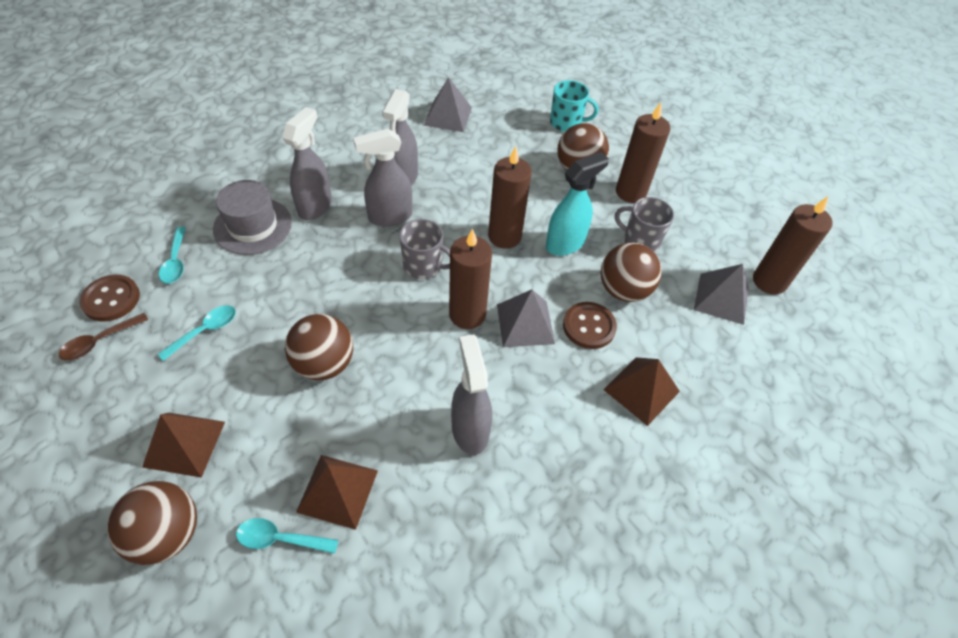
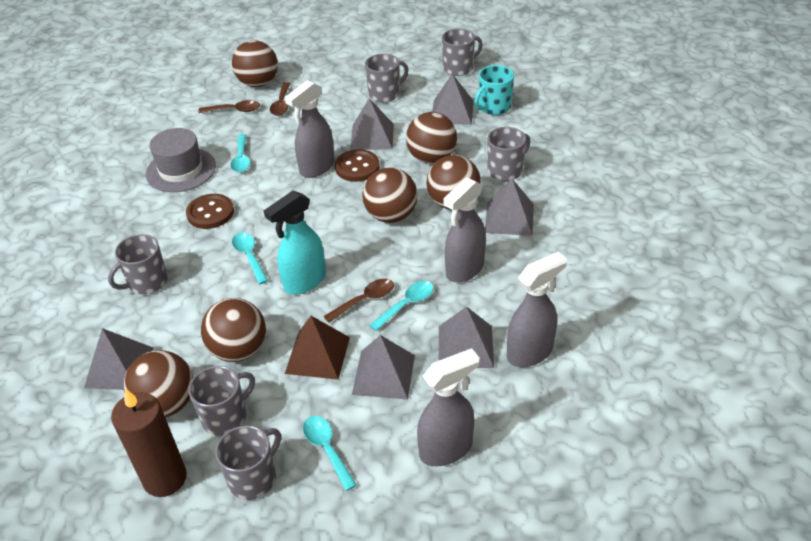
brown ball: [107,481,197,565] [285,314,353,380] [557,123,609,170] [600,242,662,302] = 4 -> [124,350,193,417] [201,298,266,362] [232,40,278,87] [363,168,418,223] [406,112,457,164] [426,155,481,209] = 6
brown candle: [449,228,492,329] [488,146,532,249] [616,102,671,203] [753,196,833,295] = 4 -> [111,389,187,497] = 1
brown pyramid: [142,413,225,478] [296,455,378,530] [603,357,680,426] = 3 -> [285,316,350,380] = 1
brown spoon: [59,313,148,360] = 1 -> [198,100,260,113] [270,82,291,116] [323,279,394,323] = 3
grey mug: [399,219,450,279] [615,197,674,253] = 2 -> [108,234,168,294] [188,366,255,436] [215,425,281,500] [365,54,409,102] [442,29,483,76] [488,127,530,181] = 6
grey pyramid: [424,77,472,132] [497,290,555,347] [694,264,749,325] = 3 -> [84,328,153,390] [350,98,394,150] [352,335,415,400] [432,74,474,125] [439,306,494,368] [485,179,534,236] = 6
turquoise spoon: [158,305,236,361] [159,227,186,284] [236,518,338,554] = 3 -> [230,134,251,173] [232,232,268,284] [303,416,357,491] [370,281,434,331] = 4

